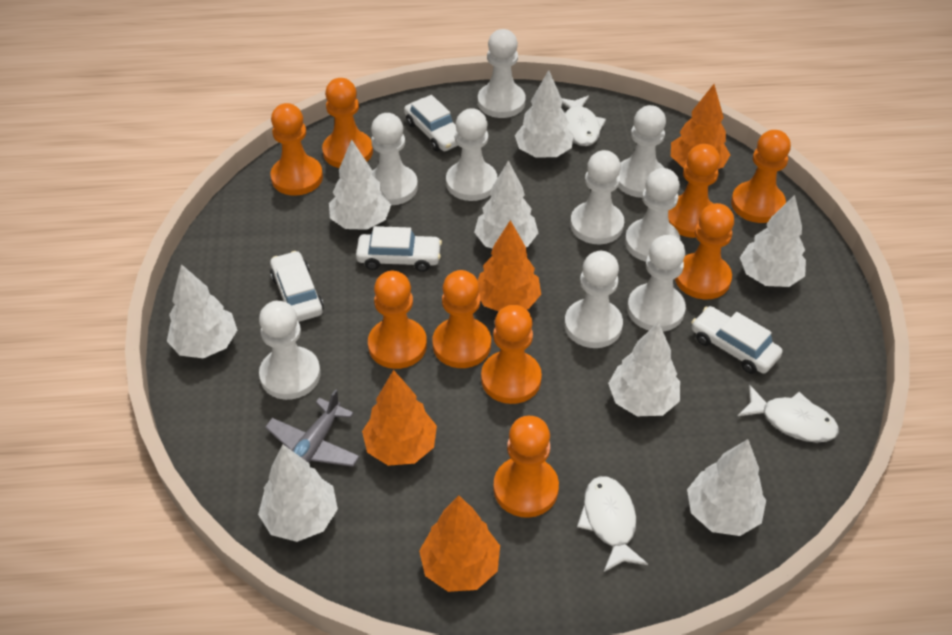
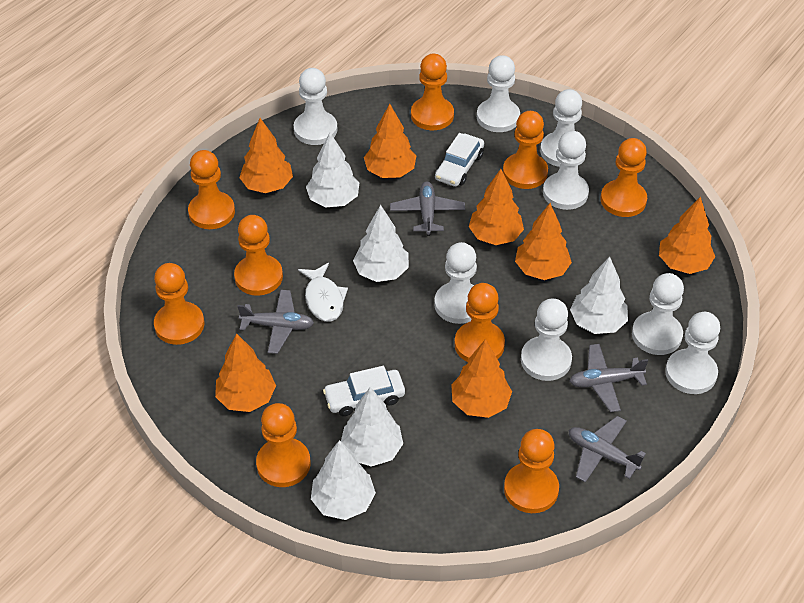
grey plane: [265,389,360,467] = 1 -> [237,290,314,354] [390,182,465,236] [569,416,646,483] [570,344,648,412] = 4
orange tree: [362,370,437,466] [419,495,500,592] [477,220,541,311] [671,84,730,169] = 4 -> [215,334,276,412] [239,118,293,193] [364,104,416,178] [451,339,512,418] [469,169,524,245] [515,203,572,280] [659,197,715,274] = 7
white car: [270,251,324,322] [356,226,442,272] [404,95,458,151] [691,306,783,374] = 4 -> [323,366,405,416] [435,133,484,187] = 2
white fish: [562,96,606,146] [577,476,648,572] [738,385,839,443] = 3 -> [298,263,348,322] = 1
white pawn: [259,300,321,400] [371,113,418,205] [446,108,498,201] [478,29,526,118] [564,251,623,348] [570,150,624,244] [618,105,666,198] [625,168,680,262] [627,235,686,332] = 9 -> [294,68,338,145] [434,242,477,324] [477,55,520,132] [521,298,572,381] [540,89,582,167] [543,131,589,210] [632,273,684,355] [665,312,720,394] = 8
white tree: [167,264,237,358] [258,445,338,542] [329,139,391,230] [474,160,538,249] [515,70,574,158] [608,322,680,416] [687,439,766,536] [740,195,806,287] = 8 -> [306,132,359,207] [311,440,376,520] [341,387,403,467] [353,205,409,282] [570,257,628,334] = 5

